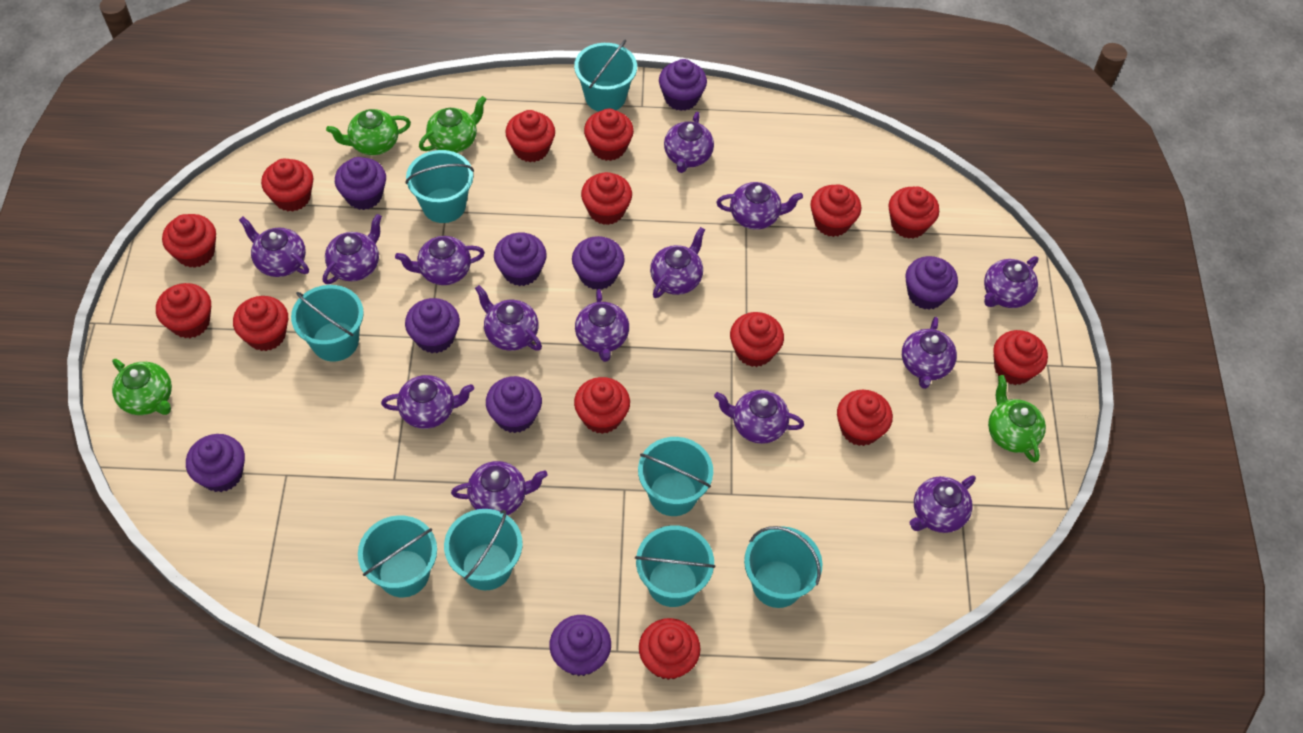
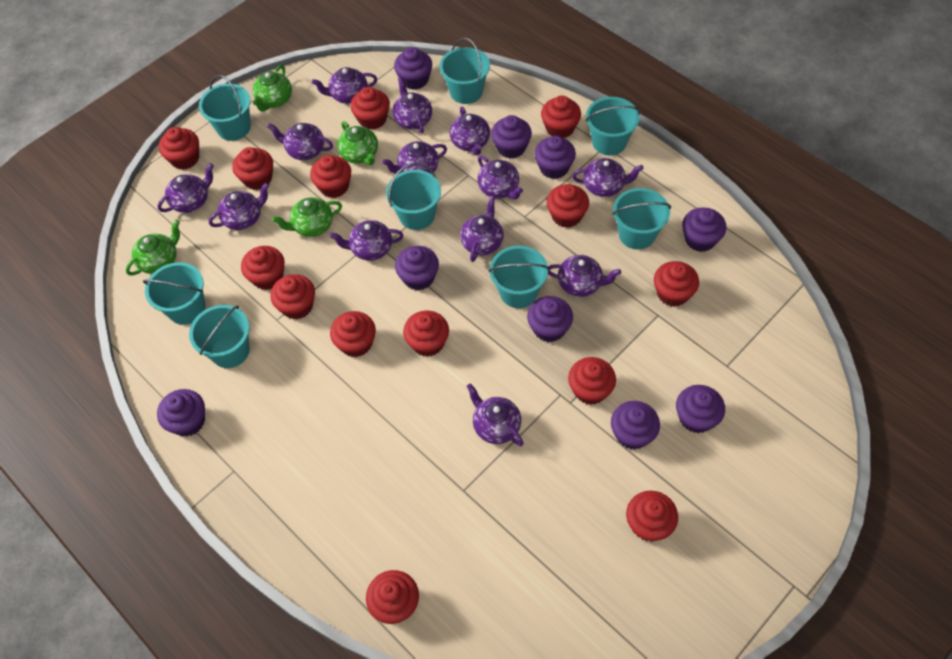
purple teapot: [239,216,309,277] [323,214,382,284] [381,375,474,429] [395,236,485,285] [451,461,548,515] [475,285,542,351] [575,289,629,362] [650,227,705,298] [664,112,714,173] [714,390,804,444] [716,182,803,230] [902,317,957,389] [909,475,976,533] [984,256,1038,308] = 14 -> [157,163,214,213] [209,183,269,230] [267,123,333,160] [312,67,377,104] [330,220,403,261] [382,141,447,174] [393,77,432,133] [450,106,490,155] [460,196,504,262] [467,383,524,446] [477,156,523,199] [548,255,621,297] [572,158,644,197] = 13

